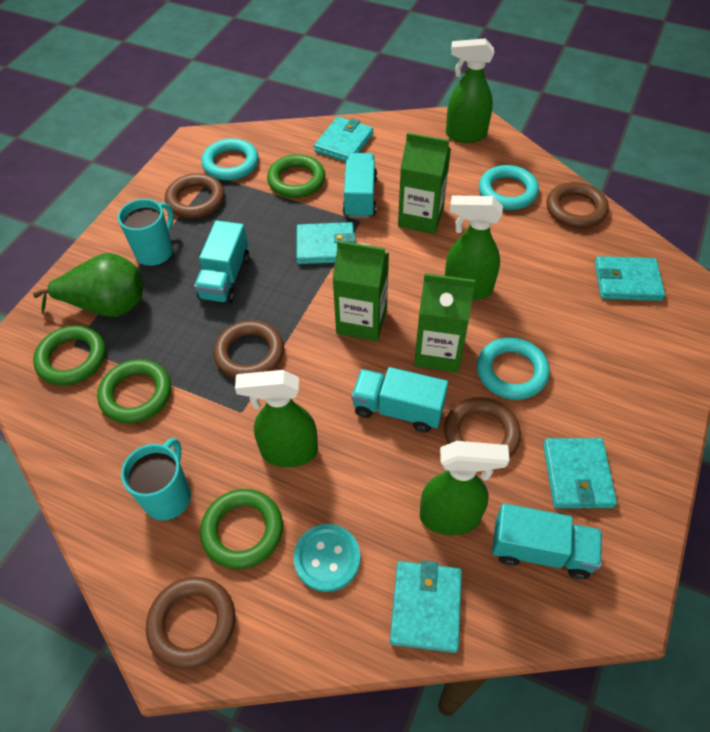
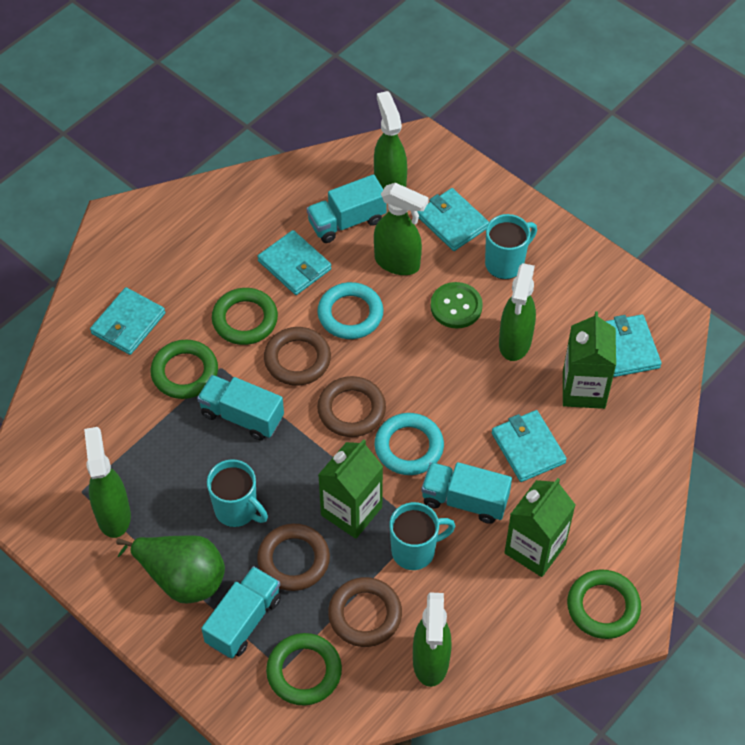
brown ring: [146,577,235,669] [165,173,225,219] [214,320,284,379] [444,397,521,458] [547,182,609,228] = 5 -> [257,524,330,591] [264,327,331,386] [317,376,386,437] [328,577,402,647] = 4
green button: none = 0 -> [430,282,483,328] = 1
green spray bottle: [235,370,318,467] [420,441,510,535] [445,195,503,300] [446,38,494,143] = 4 -> [84,427,131,538] [374,91,407,189] [374,183,429,275] [413,592,452,687] [499,263,536,361] = 5
turquoise button: [293,524,360,592] = 1 -> none = 0
turquoise mug: [118,199,174,267] [121,438,191,521] = 2 -> [207,459,268,527] [390,502,455,570] [485,214,537,279] = 3
turquoise ring: [201,138,259,181] [477,337,550,400] [479,165,539,210] = 3 -> [318,282,383,339] [374,413,444,475] = 2

